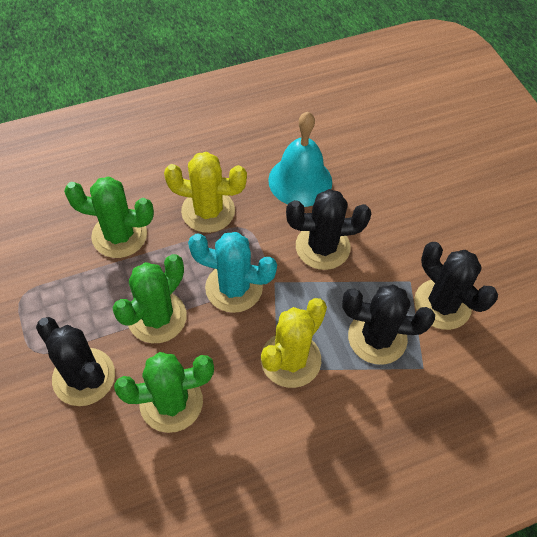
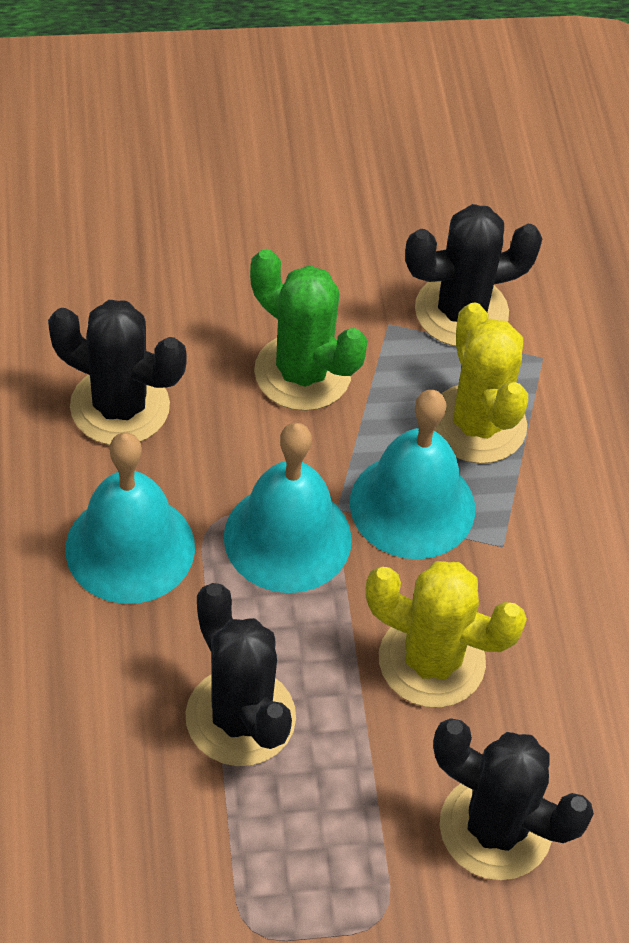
green cactus: [64,177,154,258] [112,254,187,343] [114,352,214,433] = 3 -> [250,249,367,411] = 1
turquoise bell: [268,112,332,207] = 1 -> [66,432,195,604] [224,423,352,593] [350,390,475,559] = 3
turquoise cactus: [188,232,277,313] = 1 -> none = 0

